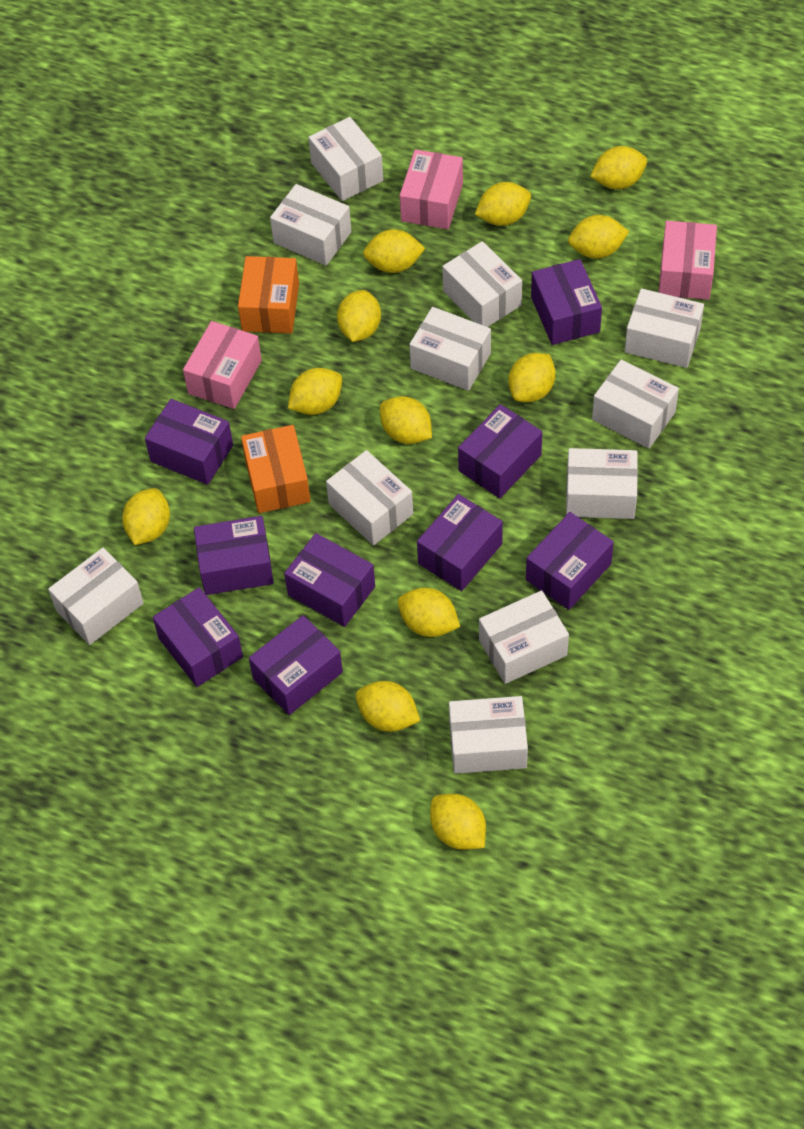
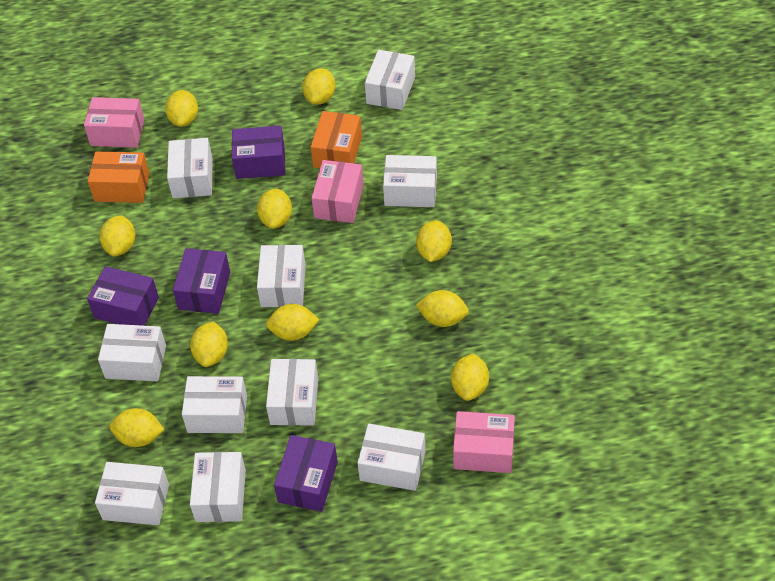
purple box: [145,399,233,485] [153,587,243,687] [194,516,274,595] [249,615,343,715] [284,533,375,627] [417,494,503,591] [458,404,542,498] [526,512,614,610] [531,259,602,345] = 9 -> [87,266,159,326] [173,248,230,314] [232,126,285,179] [274,435,338,512] = 4
white box: [48,548,144,645] [270,184,351,266] [308,117,383,201] [326,450,413,545] [409,307,491,391] [442,241,522,327] [449,696,528,774] [479,590,569,684] [566,448,638,519] [592,360,679,449] [625,289,704,368] = 11 -> [95,462,169,525] [98,324,166,381] [167,138,213,198] [182,376,247,433] [190,452,246,522] [257,245,306,307] [266,359,318,426] [357,424,426,491] [365,50,415,110] [383,155,437,207] = 10
yellow lemon: [122,488,170,545] [288,368,342,415] [337,290,381,342] [356,681,420,732] [363,229,425,273] [380,396,432,444] [398,588,460,637] [430,794,486,850] [475,182,531,226] [508,353,556,402] [568,215,629,259] [590,146,647,189] = 12 -> [100,215,135,256] [109,408,165,447] [165,90,198,127] [190,321,228,367] [257,188,292,229] [266,304,320,341] [303,68,335,105] [416,220,452,262] [416,290,469,327] [451,353,489,401] = 10

